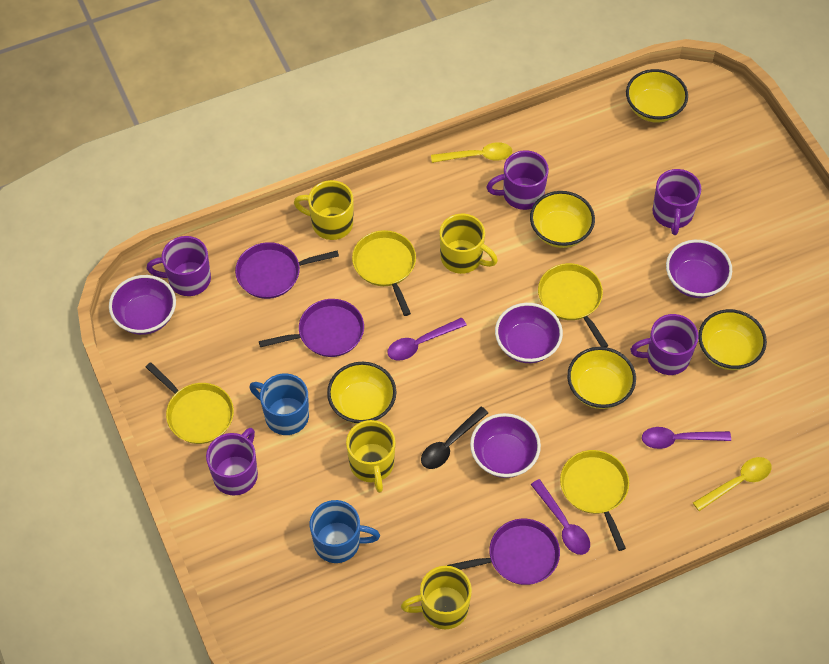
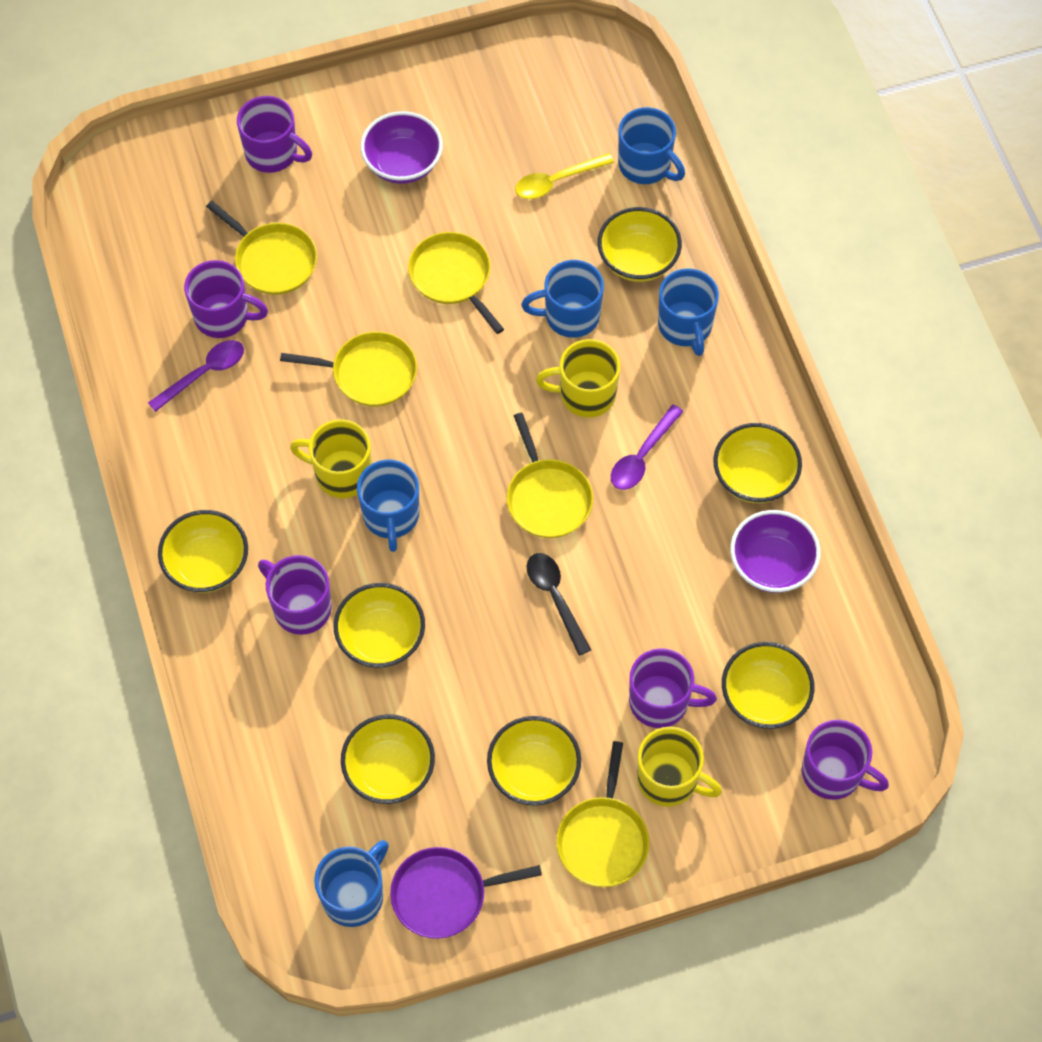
blue mug: [249,373,309,435] [310,500,380,563] = 2 -> [314,840,389,927] [357,460,419,552] [521,260,604,338] [618,107,685,184] [658,268,719,356] = 5
purple bowl: [109,275,176,335] [470,413,541,478] [495,303,563,363] [666,240,732,298] = 4 -> [360,111,443,184] [730,510,821,593] = 2
purple pan: [235,242,339,299] [259,299,364,357] [447,519,560,585] = 3 -> [390,847,542,939] = 1
purple spoon: [387,317,467,361] [531,479,590,555] [642,427,731,449] = 3 -> [148,340,244,412] [611,405,684,490] = 2
yellow bowl: [327,362,396,424] [530,191,595,248] [567,347,636,409] [626,69,688,123] [698,309,767,370] = 5 -> [158,510,248,593] [334,583,425,668] [341,714,435,804] [487,716,581,806] [598,207,682,282] [713,423,802,503] [722,642,814,729] = 7
yellow mug: [294,180,353,240] [346,420,395,493] [401,566,472,629] [440,214,498,274] = 4 -> [290,420,371,498] [536,339,620,418] [637,727,722,807] = 3
yellow pan: [146,362,234,444] [352,230,416,316] [538,263,608,347] [560,450,629,551] = 4 -> [206,201,317,295] [280,332,417,407] [408,232,504,334] [507,413,593,538] [556,741,649,887] = 5
yellow spoon: [431,142,512,163] [693,457,772,511] = 2 -> [515,153,614,199] = 1

